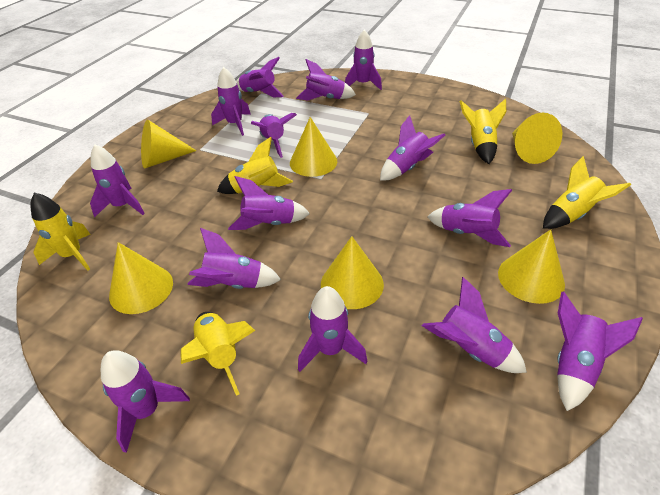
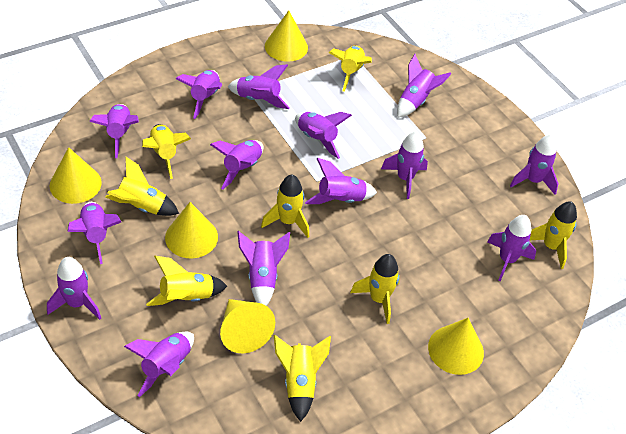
yellow cone: [109,242,173,314] [141,120,197,168] [290,117,337,177] [321,236,384,309] [498,229,565,304] [512,113,562,164] = 6 -> [49,147,102,204] [165,202,218,258] [220,299,275,353] [265,10,308,62] [428,318,484,375] = 5
yellow rocket: [30,193,91,271] [180,312,255,396] [217,137,293,194] [460,99,506,164] [543,156,631,229] = 5 -> [105,156,179,216] [142,124,191,179] [146,256,227,306] [261,174,309,238] [274,335,331,422] [329,46,372,92] [350,254,400,324] [530,201,577,269] = 8

